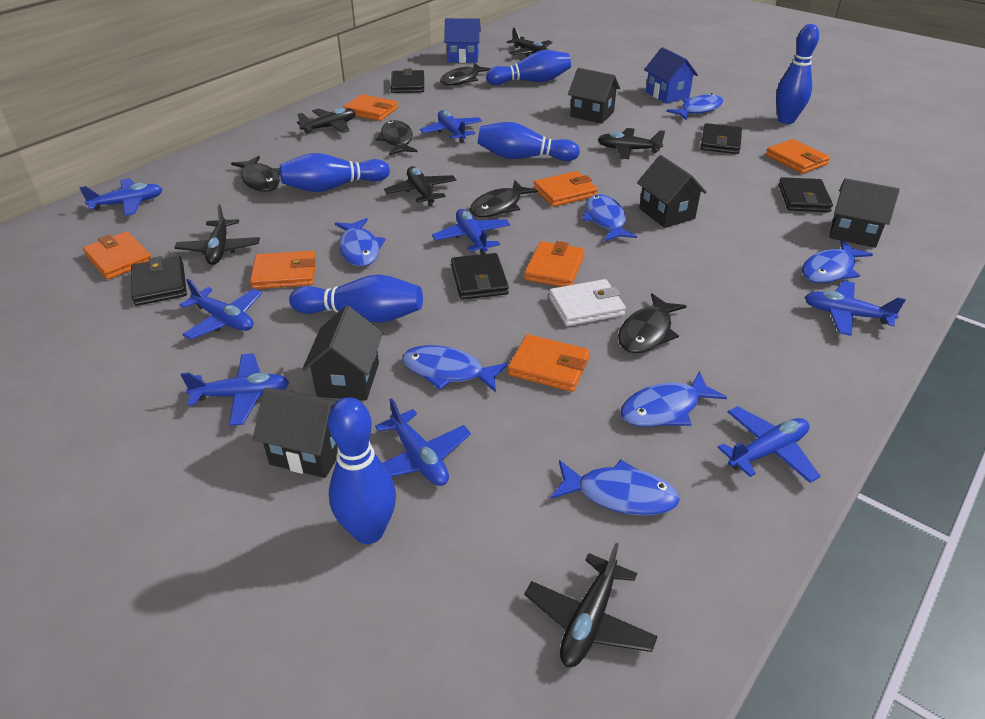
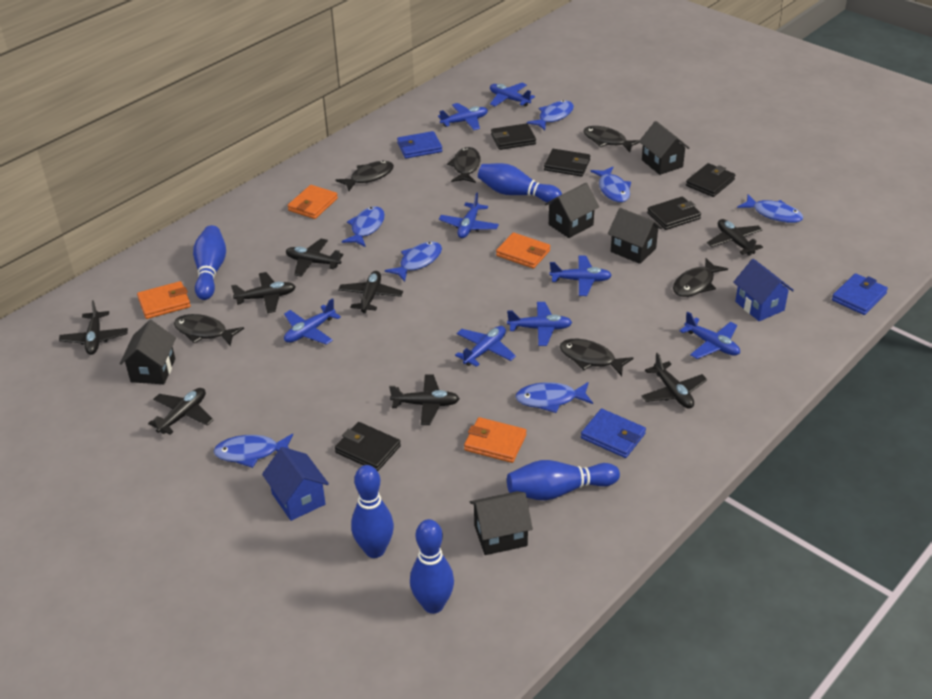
black fish: [231,156,280,192] [375,120,418,155] [440,63,491,85] [470,180,538,217] [618,293,686,353] = 5 -> [174,314,244,346] [335,161,394,191] [447,147,480,183] [560,339,634,376] [584,126,640,152] [673,258,728,297] = 6
black plane: [175,204,260,265] [297,108,356,134] [384,166,456,206] [507,27,553,57] [524,543,658,667] [598,128,665,159] = 6 -> [59,300,128,355] [148,388,213,435] [231,272,296,313] [286,239,343,277] [338,271,403,313] [389,374,460,425] [642,353,707,409] [707,219,763,256] = 8
blue bowling pin: [280,153,390,192] [289,274,423,323] [328,397,396,544] [478,122,580,161] [486,50,571,85] [776,24,819,124] = 6 -> [193,225,226,300] [351,465,394,558] [410,519,454,614] [478,163,562,203] [507,460,620,501] = 5
blue wallet: none = 0 -> [397,131,442,159] [581,409,646,458] [832,273,888,315] = 3
orange wallet: [83,231,151,279] [250,251,316,289] [343,94,398,121] [508,334,590,392] [524,241,585,287] [534,171,598,207] [766,139,830,174] = 7 -> [137,281,191,319] [287,185,338,219] [464,417,526,463] [496,233,550,269] = 4
white wallet: [549,279,626,326] = 1 -> none = 0

